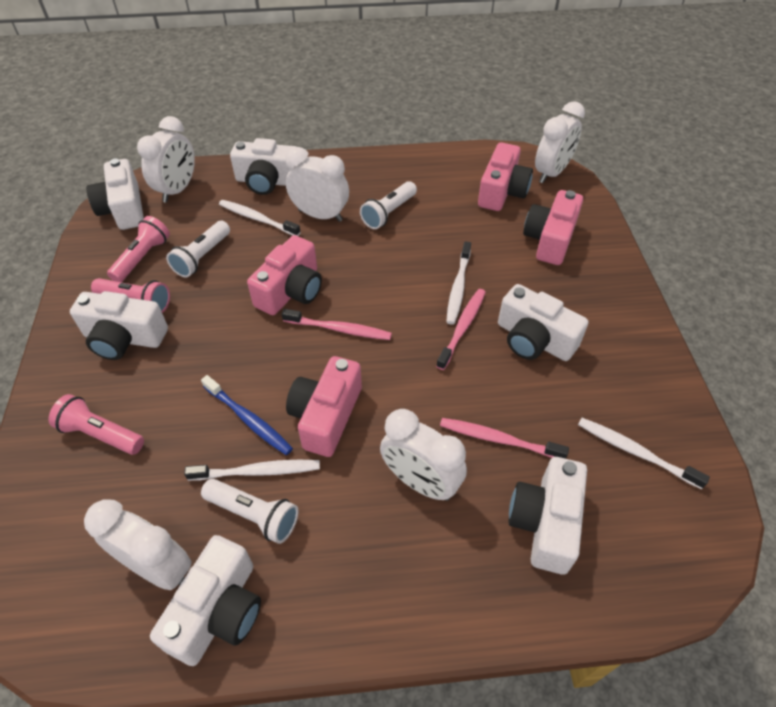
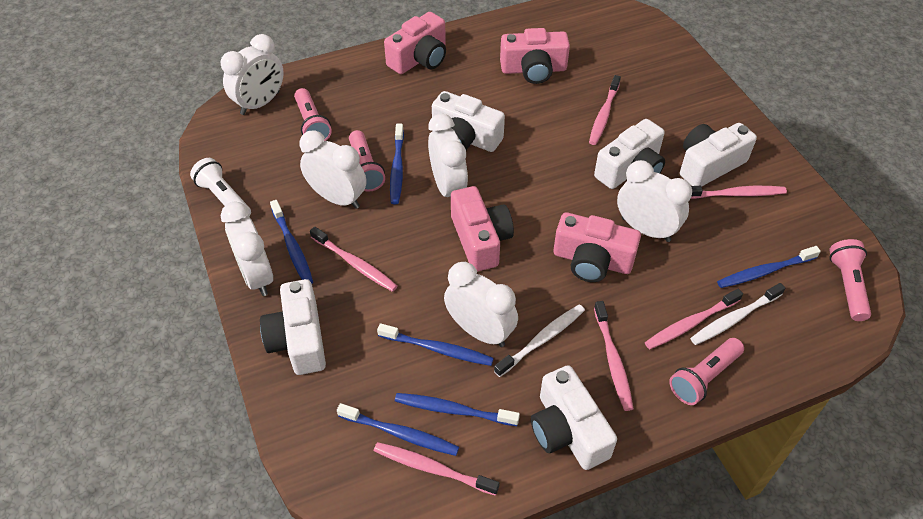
blue toothbrush: [201,375,293,455] = 1 -> [270,200,313,283] [337,403,459,456] [377,323,494,366] [390,124,404,204] [395,393,520,426] [717,246,821,288] = 6
pink flashlight: [48,394,144,455] [91,278,170,313] [107,216,170,282] = 3 -> [294,88,332,141] [349,130,385,192] [669,338,744,405] [830,239,871,321] = 4
pink toothbrush: [282,309,392,340] [436,289,486,370] [440,418,569,459] = 3 -> [310,227,398,292] [374,442,500,496] [589,75,621,145] [594,301,634,411] [645,289,743,349] [690,186,787,199] = 6
white camera: [70,291,168,360] [86,158,144,230] [150,535,261,666] [230,138,297,195] [498,284,588,361] [508,457,587,575] = 6 -> [260,279,326,375] [432,91,505,152] [531,365,617,470] [594,119,665,189] [680,123,757,186] = 5
white clock: [84,499,191,590] [137,116,195,203] [286,147,349,222] [380,409,467,501] [535,101,585,183] = 5 -> [220,34,284,115] [221,202,273,296] [300,131,366,209] [428,114,468,197] [444,262,518,347] [617,160,692,242] = 6
white flashlight: [166,221,230,278] [201,479,298,544] [360,181,417,229] = 3 -> [190,158,251,216] = 1
white toothbrush: [184,460,320,481] [219,200,301,236] [446,241,471,325] [578,418,710,489] = 4 -> [494,304,585,377] [690,283,785,345] = 2

